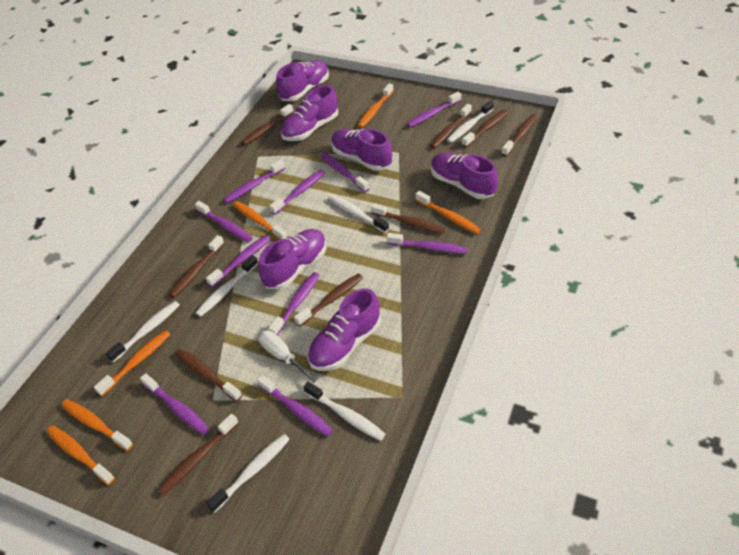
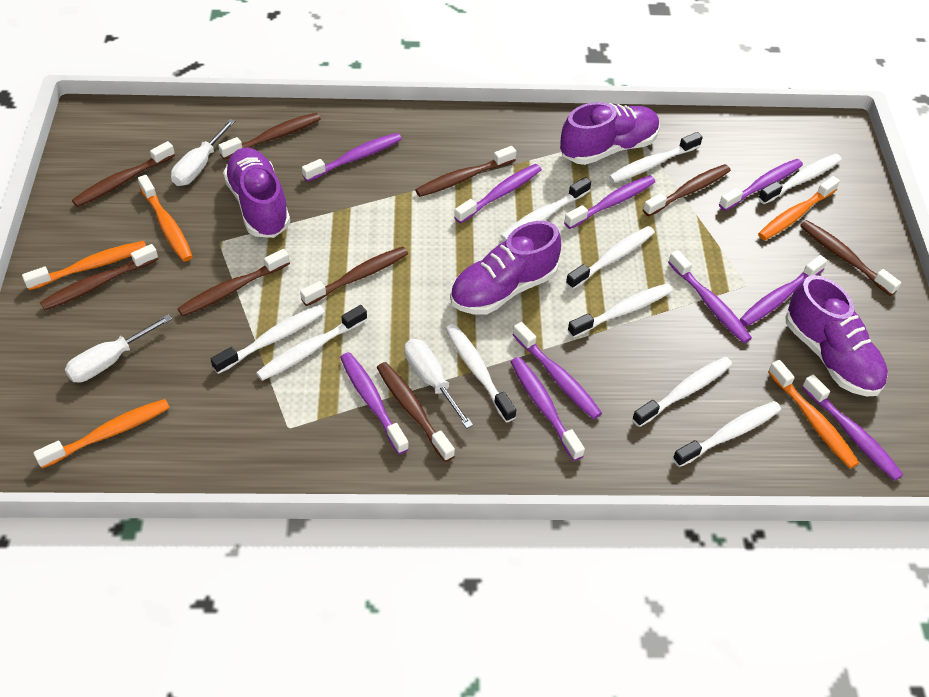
orange toothbrush: [46,425,115,485] [61,399,133,451] [94,330,170,396] [233,201,288,239] [358,84,394,128] [415,191,481,234] = 6 -> [22,241,146,290] [33,399,170,468] [138,175,193,262] [758,176,840,240] [768,360,859,468] = 5
purple shoe: [258,229,327,290] [276,60,329,101] [281,85,338,141] [308,289,381,371] [331,129,392,171] [431,153,498,199] = 6 -> [223,148,290,238] [450,221,561,315] [560,102,660,165] [785,275,888,397] = 4
white screwdriver: [258,330,318,383] = 1 -> [65,315,172,383] [171,119,236,186] [404,339,473,429] = 3
white toothbrush: [105,301,180,363] [196,255,258,317] [206,434,290,513] [304,381,386,441] [328,194,389,233] [447,101,494,143] = 6 -> [211,305,325,374] [256,305,367,381] [446,324,516,422] [500,177,591,241] [566,226,655,290] [568,283,673,338] [609,132,703,183] [632,357,732,427] [673,401,781,467] [758,154,842,204] = 10

